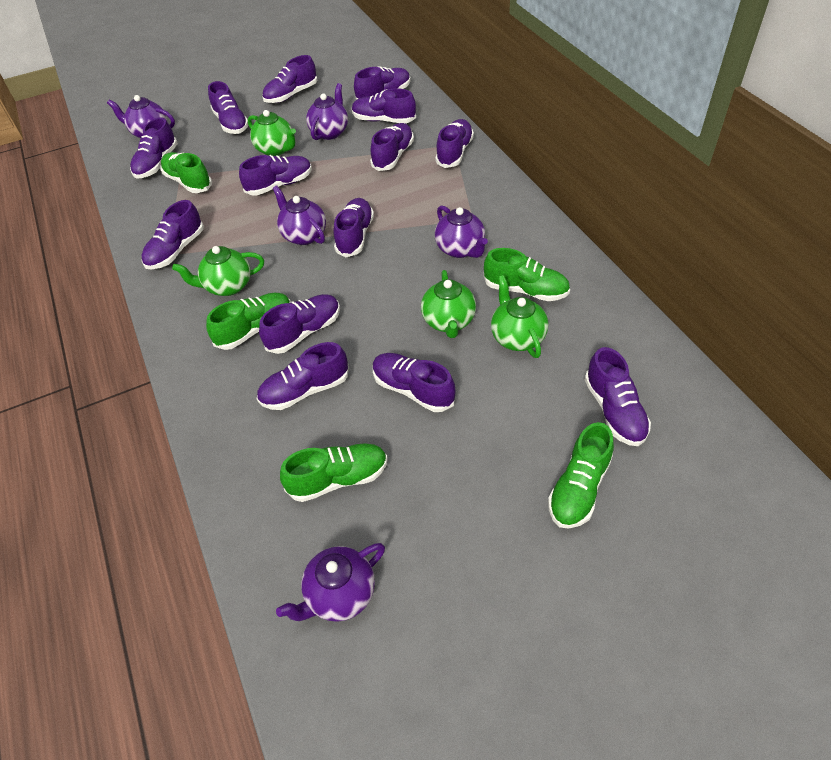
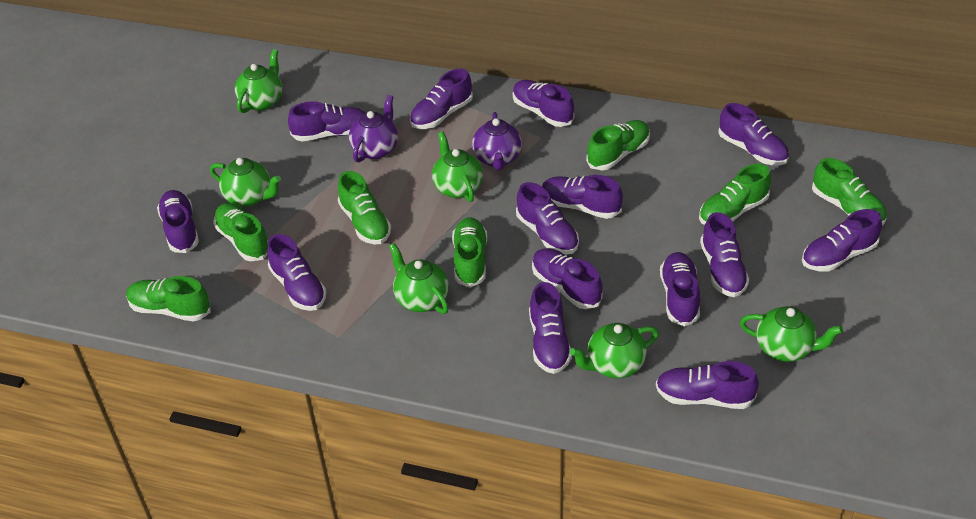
green shoe: [160,152,212,193] [206,293,291,350] [280,444,388,502] [484,248,570,301] [548,422,614,529] = 5 -> [126,276,211,322] [213,203,268,261] [338,171,391,245] [452,217,487,288] [586,120,650,170] [699,164,771,225] [812,158,887,225] = 7
green teapot: [172,246,264,296] [248,110,296,156] [421,270,476,338] [491,275,548,358] = 4 -> [210,158,281,207] [235,49,282,113] [389,243,449,314] [432,132,483,202] [570,323,659,378] [740,306,843,362] = 6
purple teapot: [107,95,175,138] [272,185,326,245] [276,543,385,622] [306,83,348,140] [435,205,488,258] = 5 -> [349,95,398,163] [472,112,522,170] = 2

